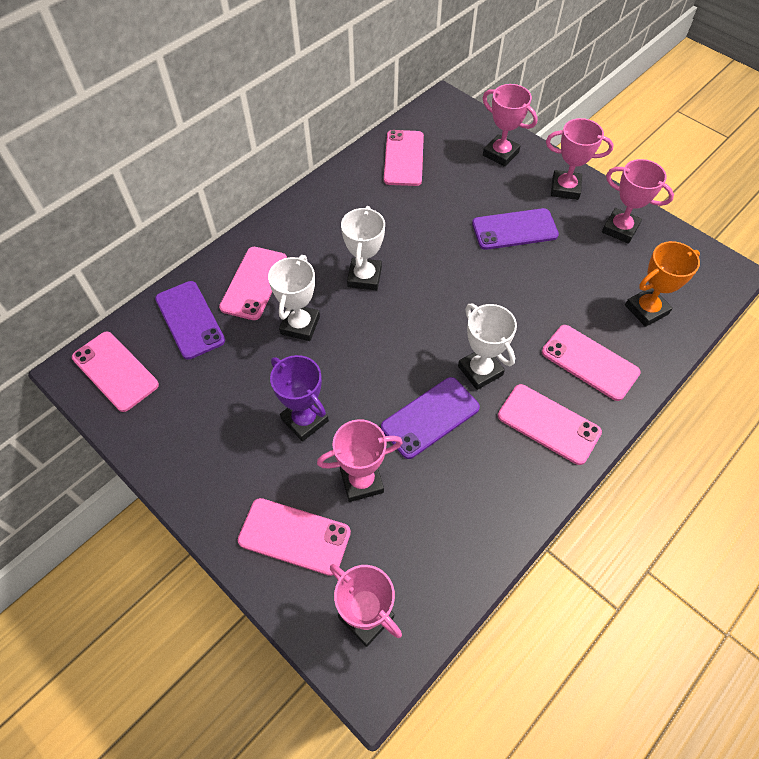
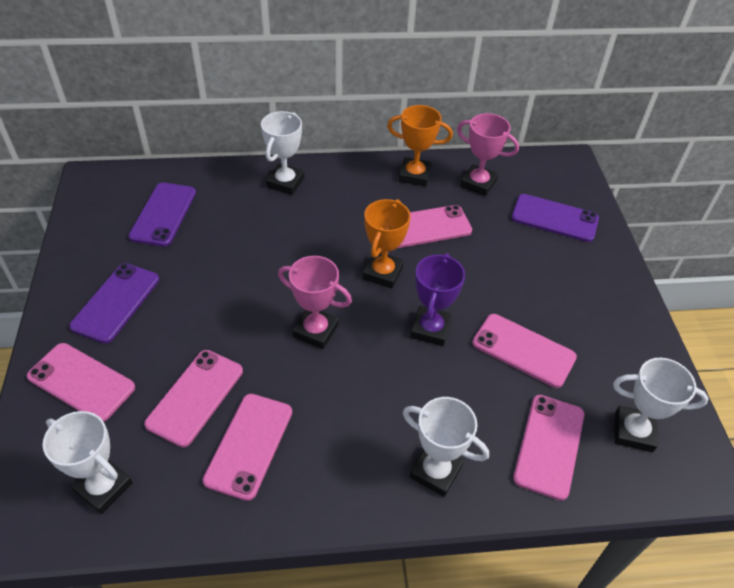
orange trophy: [625,241,700,327] = 1 -> [363,199,411,288] [387,105,453,186] = 2
pink trophy: [317,419,403,502] [330,564,402,647] [483,84,538,167] [546,118,614,200] [602,159,674,244] = 5 -> [278,256,352,349] [457,113,519,196] = 2
white trophy: [268,255,320,341] [341,206,385,291] [458,304,517,390] = 3 -> [43,411,133,514] [261,111,304,195] [403,397,489,497] [613,358,709,452] = 4

